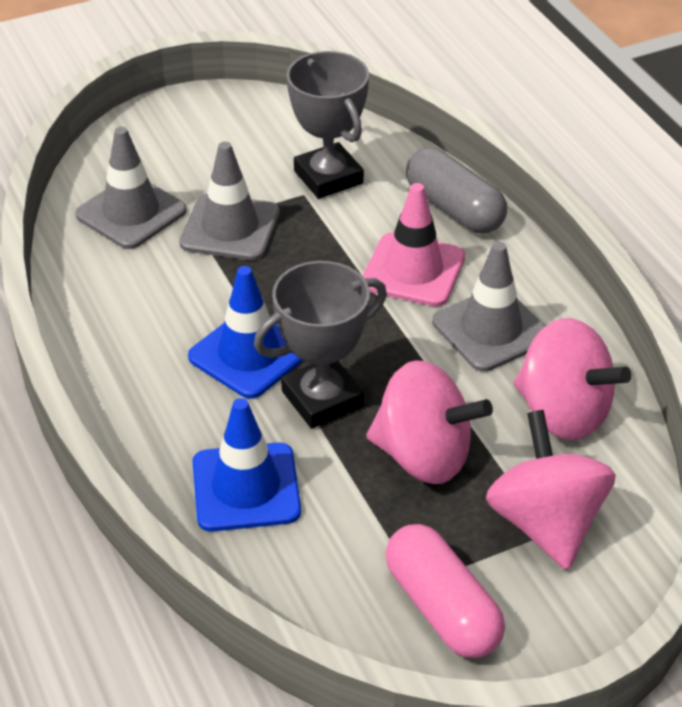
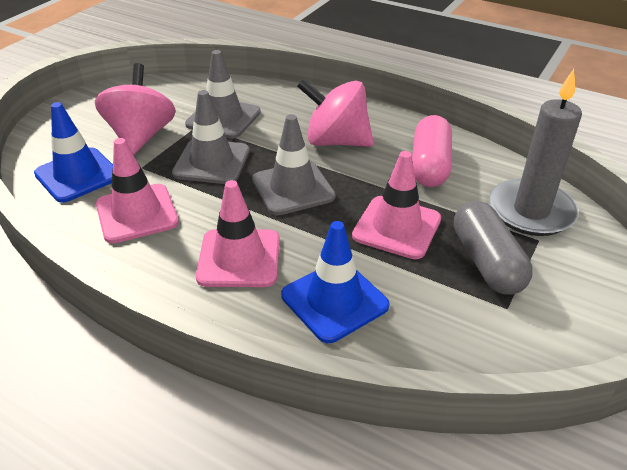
grey candle: none = 0 -> [489,69,582,236] = 1
grey trophy: [254,261,387,428] [286,51,369,199] = 2 -> none = 0
pink spinning top: [366,360,493,484] [486,410,616,570] [514,318,631,440] = 3 -> [95,63,176,155] [297,78,374,147] = 2
pink traffic cone: [363,183,465,306] = 1 -> [96,138,179,244] [196,180,280,287] [352,151,441,259] = 3

